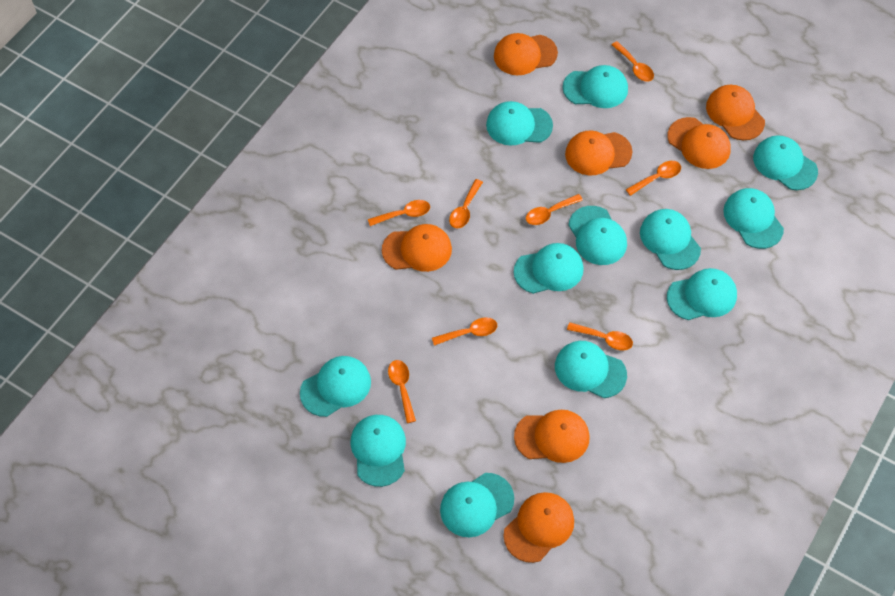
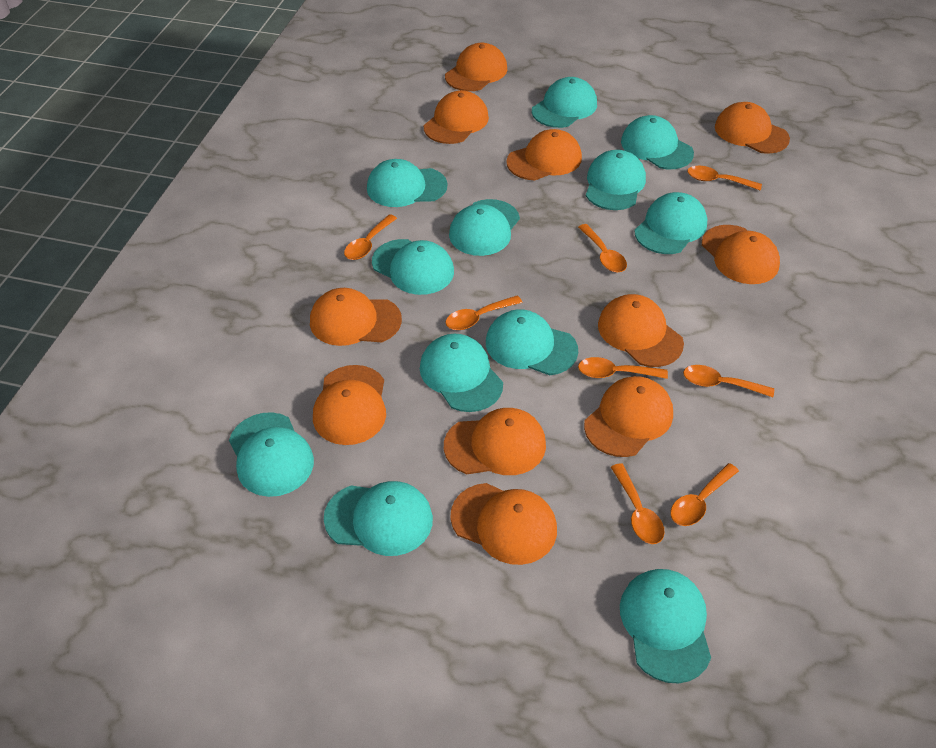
orange cap: [382,224,452,272] [494,33,558,75] [503,492,574,563] [514,410,590,463] [565,130,632,175] [667,117,731,169] [706,85,765,140] = 7 -> [310,288,402,346] [313,365,386,445] [424,90,489,144] [444,408,546,475] [445,43,507,91] [450,483,557,565] [506,129,582,180] [584,376,673,457] [598,294,684,367] [702,225,780,284] [715,102,790,154] = 11

